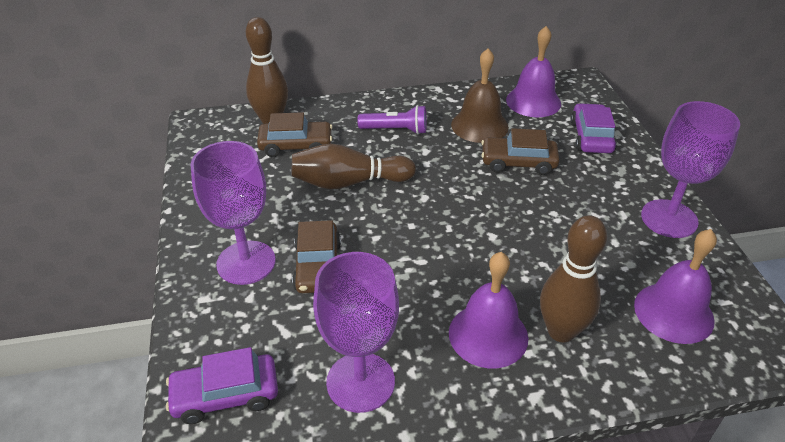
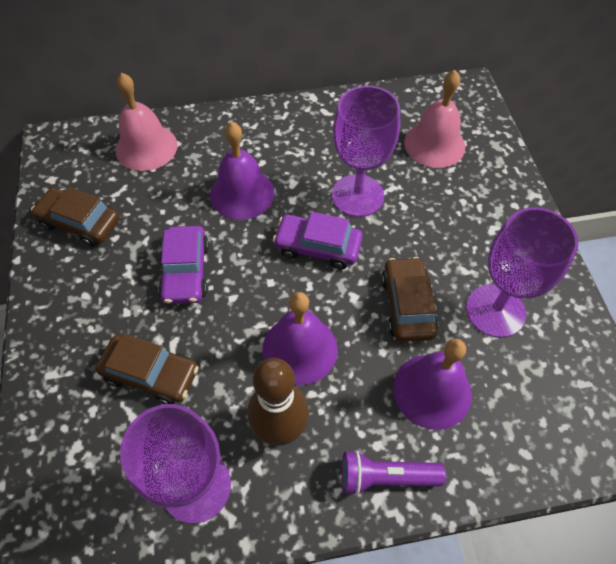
brown bell: [451,48,509,143] = 1 -> none = 0
brown bowling pin: [246,17,288,124] [292,144,416,189] [540,215,607,342] = 3 -> [247,358,309,446] = 1
pink bell: none = 0 -> [116,73,177,171] [404,70,465,168] = 2

